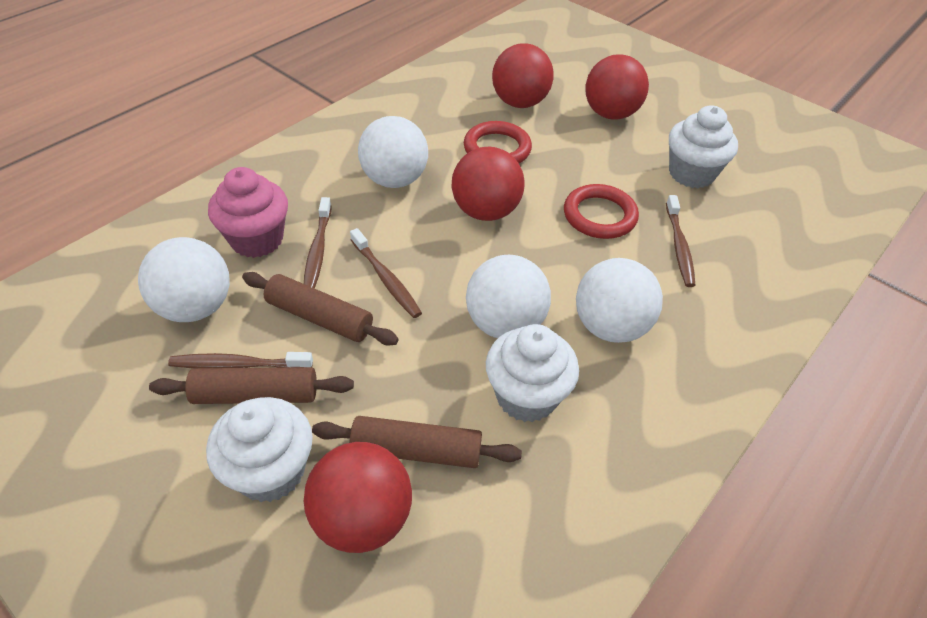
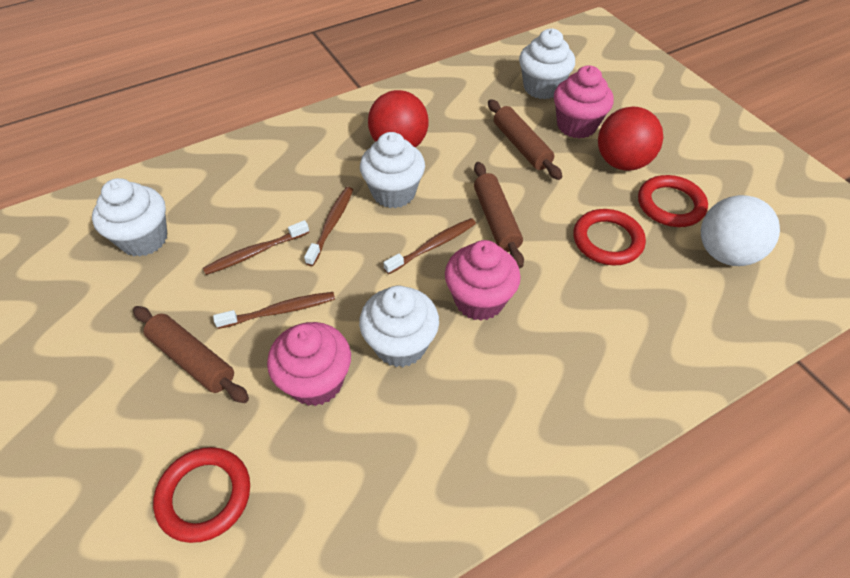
pink cupcake: [208,167,288,258] = 1 -> [267,322,351,406] [445,240,521,321] [554,66,614,138] = 3
red ball: [304,442,412,553] [452,147,525,221] [492,43,554,108] [585,54,649,120] = 4 -> [368,90,428,148] [598,107,663,171] = 2
red ring: [464,121,532,163] [564,184,639,239] = 2 -> [153,447,250,543] [573,209,646,265] [638,175,708,227] = 3
white ball: [138,237,230,322] [358,116,428,188] [466,255,551,338] [576,258,663,343] = 4 -> [701,195,780,266] = 1
white cupcake: [206,397,313,502] [486,324,579,422] [669,105,738,188] = 3 -> [92,178,167,257] [359,286,439,367] [360,132,425,208] [519,28,575,99] = 4

